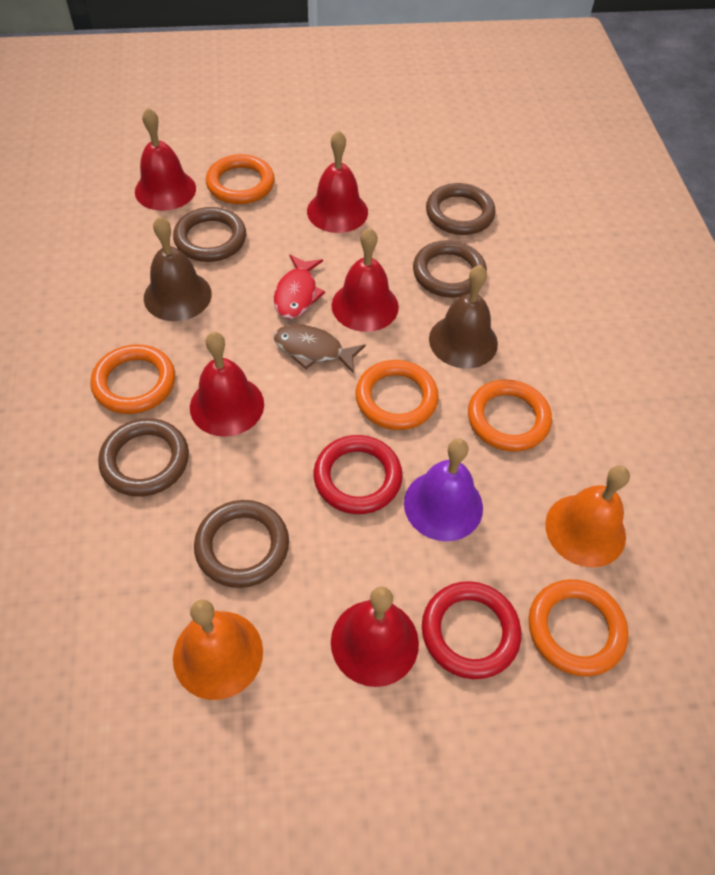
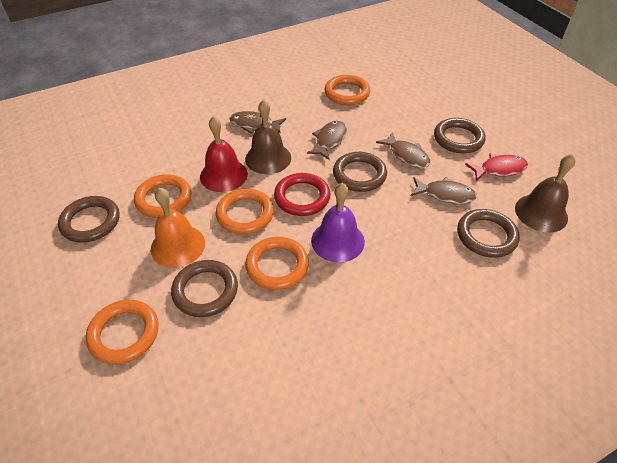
brown fish: [273,324,366,374] = 1 -> [230,111,286,134] [307,121,347,160] [376,132,430,168] [411,177,477,204] = 4
orange bell: [173,599,263,700] [545,466,630,568] = 2 -> [151,188,205,268] = 1
red bell: [135,108,196,211] [190,332,264,437] [307,130,368,233] [331,587,419,687] [332,228,399,332] = 5 -> [200,116,248,192] = 1
red ring: [313,435,403,514] [422,581,521,679] = 2 -> [274,173,331,216] = 1

